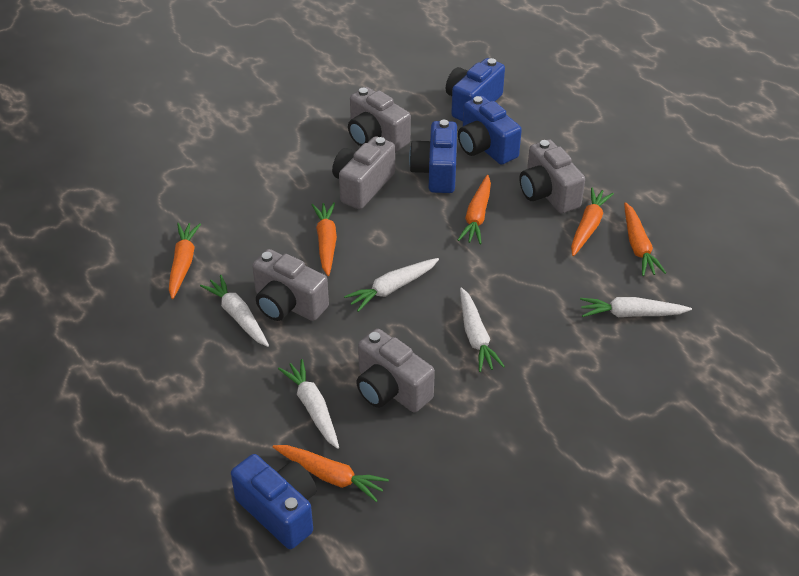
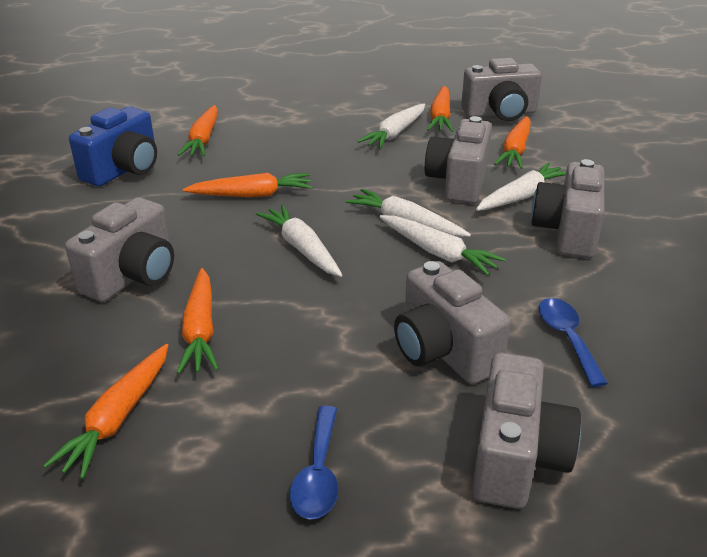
blue camera: [231,454,317,549] [409,120,457,193] [446,58,505,121] [458,96,522,165] = 4 -> [69,106,157,187] = 1
blue spoon: none = 0 -> [290,406,338,519] [539,298,608,387] = 2
grey camera: [252,249,329,321] [332,136,395,209] [348,87,411,152] [356,329,435,413] [519,139,585,214] = 5 -> [65,197,174,302] [394,261,511,384] [425,116,492,204] [461,58,542,121] [472,352,581,509] [531,159,605,258] = 6

